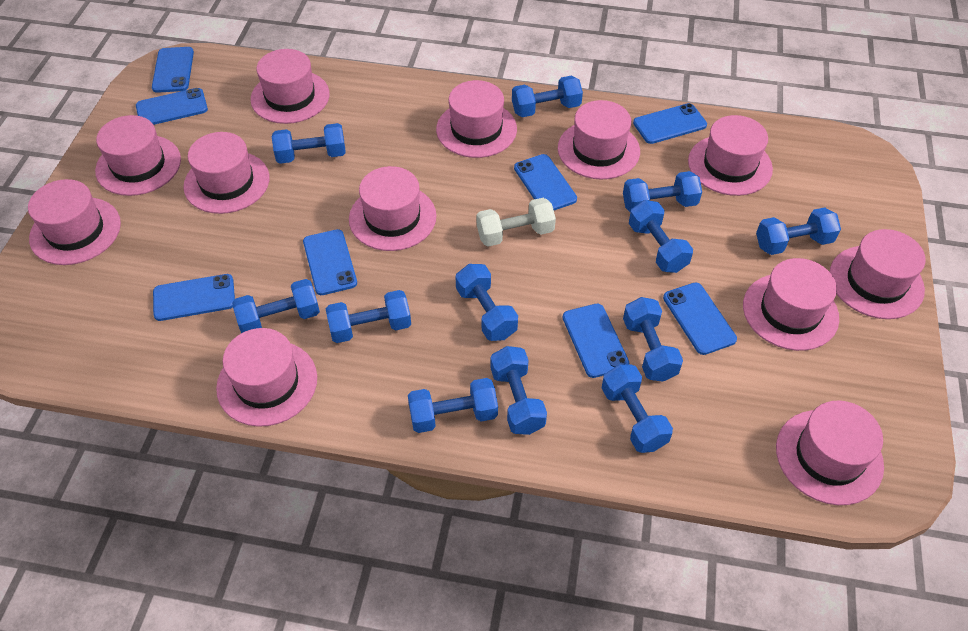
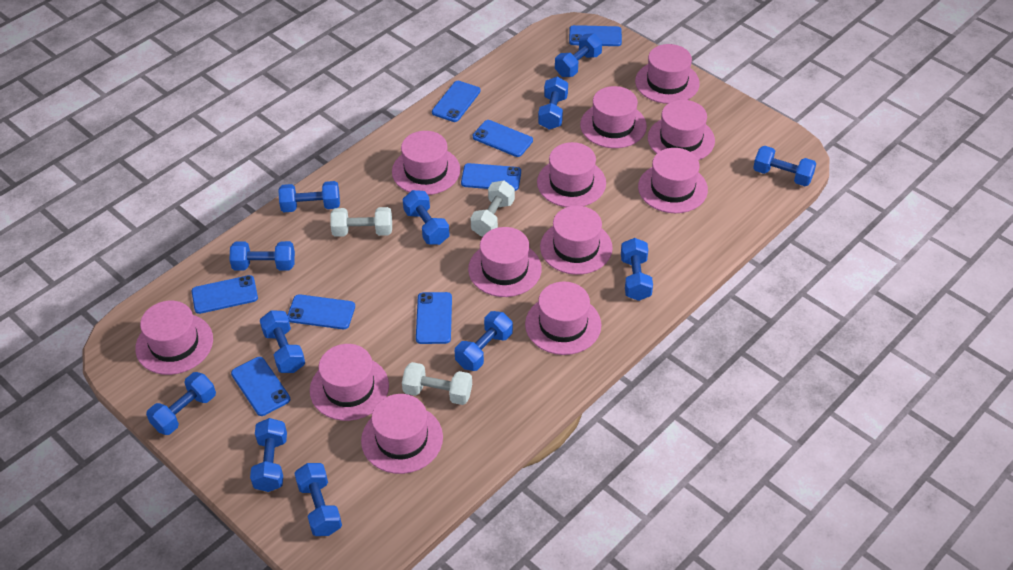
white dumbbell: [477,198,556,247] = 1 -> [331,207,392,237] [402,362,472,405] [470,181,515,237] = 3

